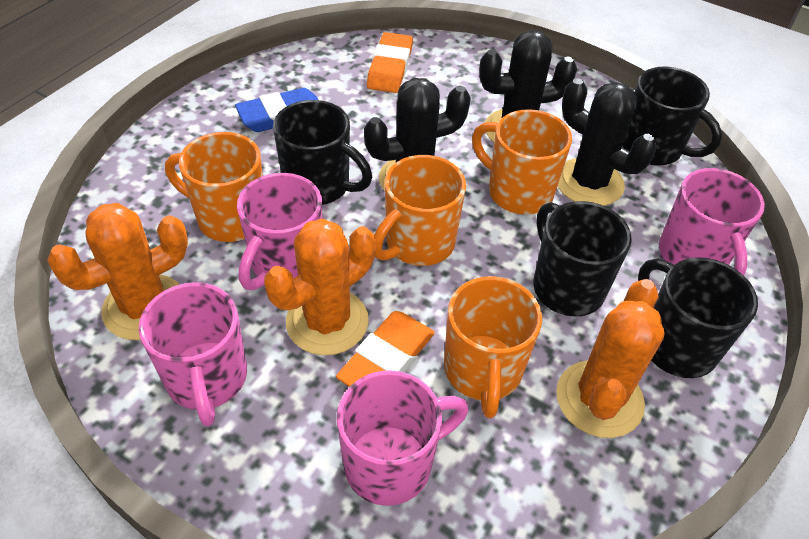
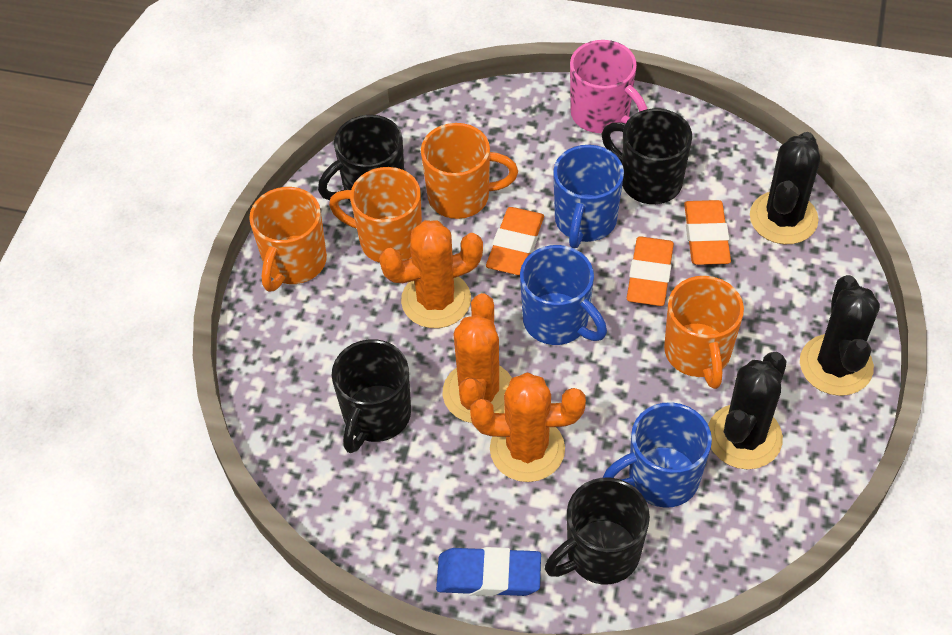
blue mug: none = 0 -> [520,245,607,345] [553,145,624,248] [603,402,712,508] = 3
orange eraser: [336,311,435,387] [367,32,413,93] = 2 -> [486,207,544,275] [627,236,674,306] [684,200,731,265] = 3
pink mug: [138,282,247,426] [237,173,322,290] [337,370,468,506] [659,168,765,275] = 4 -> [570,40,647,133] = 1

